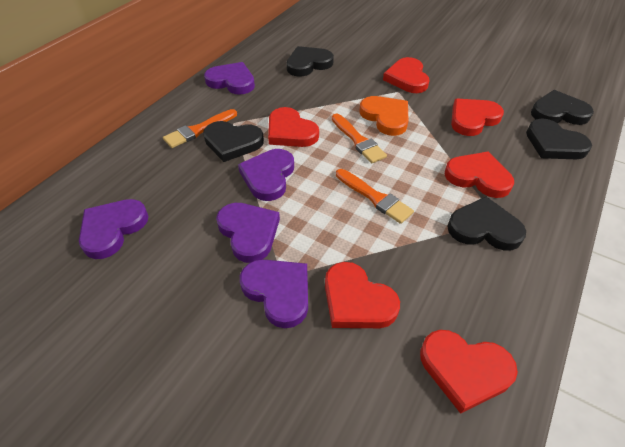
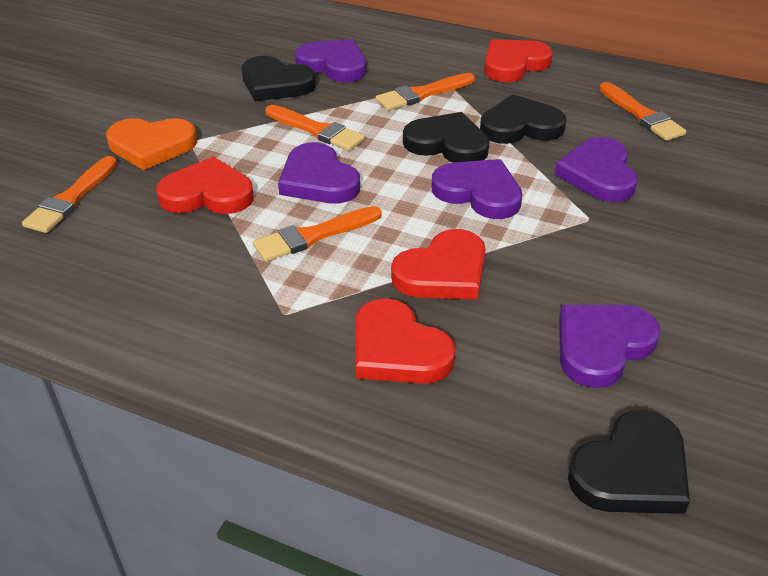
black heart: [203,121,264,162] [286,46,334,77] [447,197,526,251] [526,118,592,159] [531,90,594,125] = 5 -> [242,56,316,101] [403,112,490,163] [480,94,567,144] [568,410,690,514] = 4
orange brush: [163,109,237,148] [332,114,387,163] [336,169,414,224] = 3 -> [22,156,117,233] [253,206,382,262] [265,105,365,151] [376,73,475,110] [599,82,686,141] = 5
red heart: [268,107,319,147] [325,262,400,328] [383,57,429,93] [420,330,518,414] [444,152,514,198] [451,99,504,136] = 6 -> [156,157,254,214] [355,298,456,384] [391,229,486,300] [484,39,553,82] = 4

